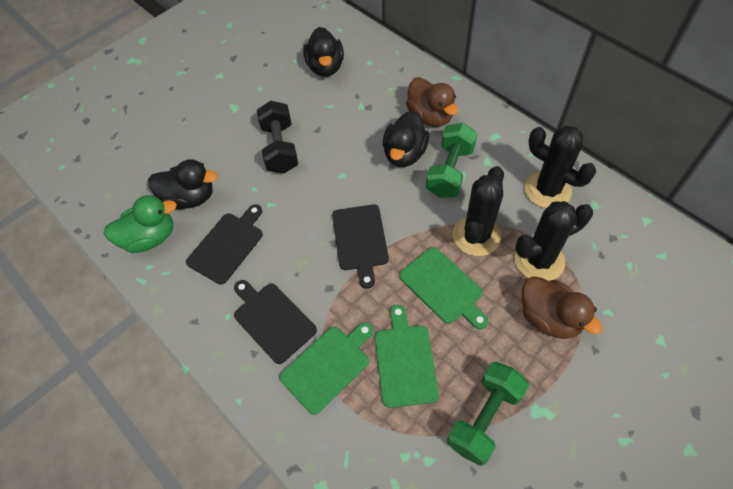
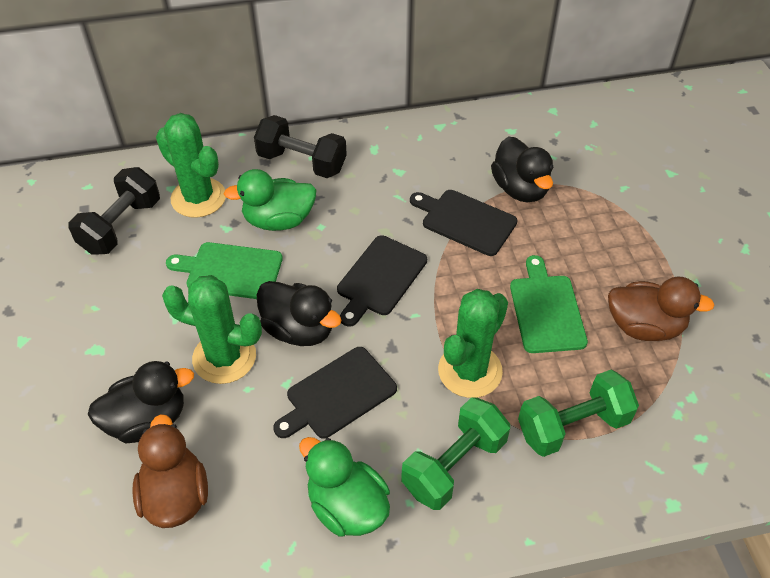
black cactus: [453,166,504,256] [515,201,593,281] [525,126,596,208] = 3 -> none = 0
black dumbbell: [257,101,298,173] = 1 -> [68,167,160,255] [254,115,347,178] = 2
green cactus: none = 0 -> [156,113,226,218] [162,275,262,384] [438,289,508,398] = 3
green cutting board: [279,322,374,415] [375,305,439,408] [399,247,488,329] = 3 -> [166,242,283,299] [510,255,588,353] = 2
green duck: [104,195,177,253] = 1 -> [224,169,317,231] [299,437,390,537] = 2

